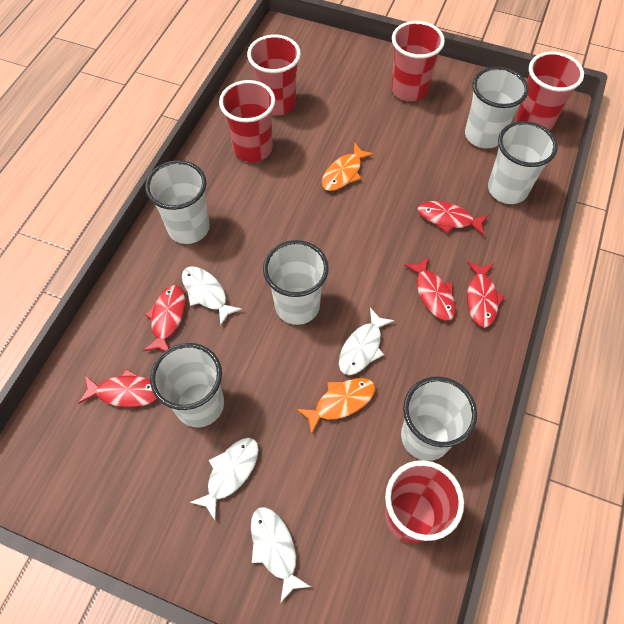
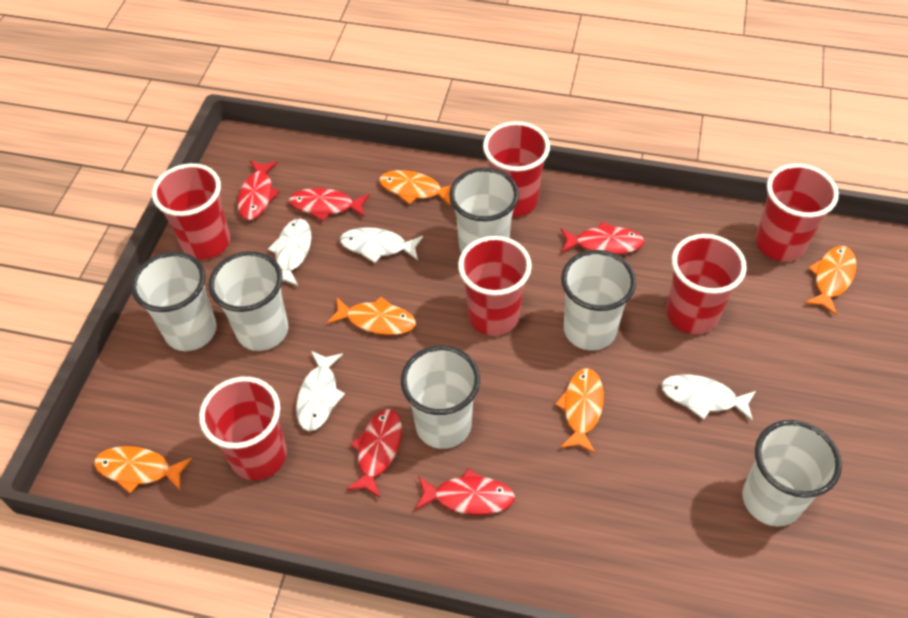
orange fish: [297,378,376,435] [322,143,374,191] = 2 -> [94,446,192,493] [327,297,416,335] [379,170,452,205] [555,368,604,453] [805,246,856,315] = 5
red cup: [219,80,275,162] [247,34,301,115] [385,460,464,544] [391,21,445,101] [517,51,584,130] = 5 -> [152,163,230,260] [199,377,287,480] [458,236,532,336] [483,121,550,217] [666,234,747,334] [755,164,839,262] = 6

